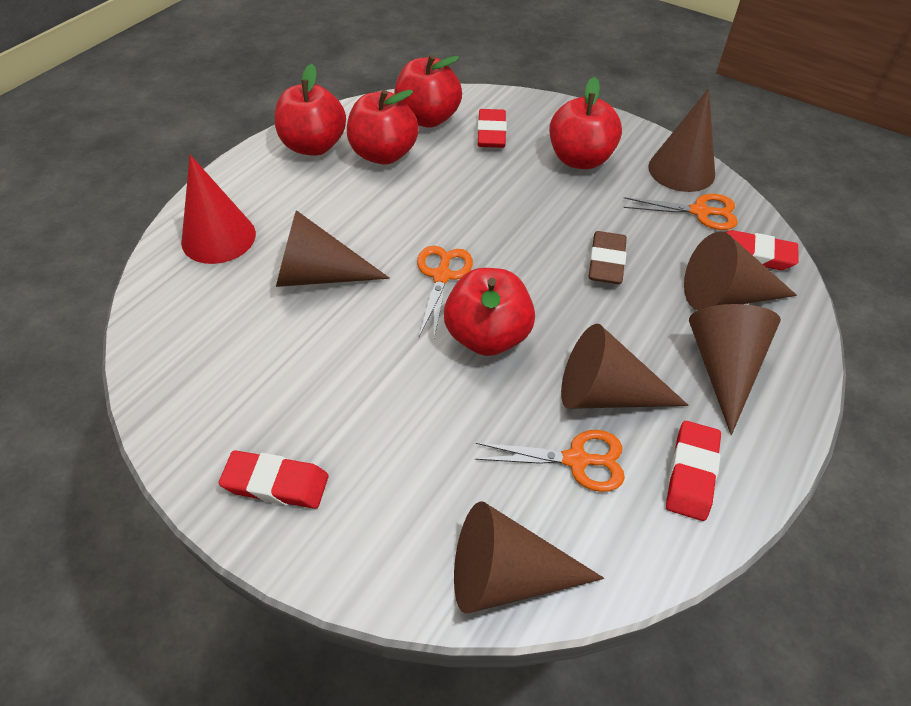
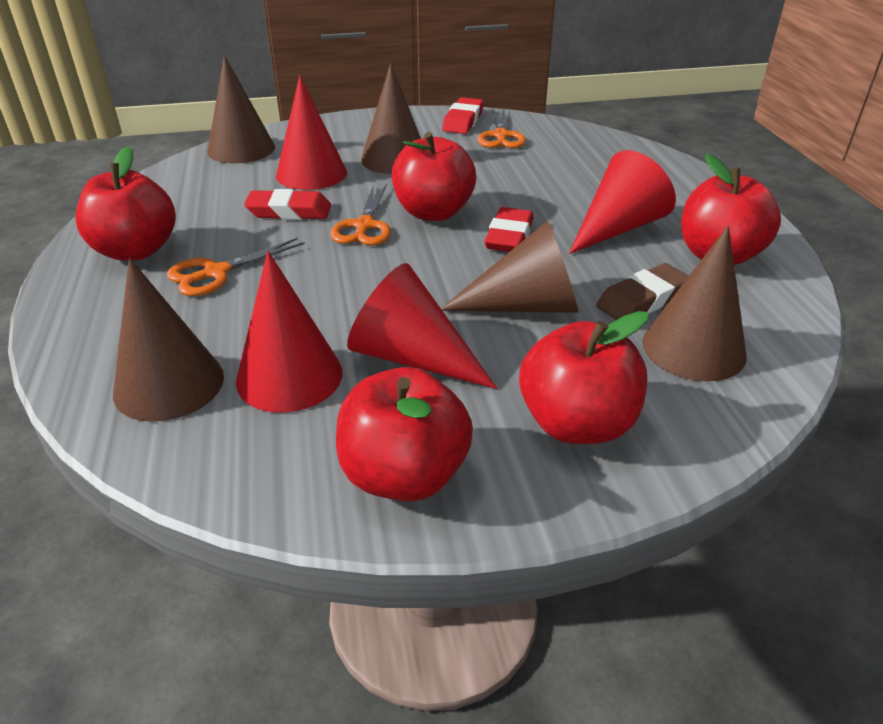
brown cone: [276,210,390,287] [454,501,604,614] [561,324,689,409] [648,88,715,192] [684,232,797,310] [689,304,781,435] = 6 -> [113,258,224,422] [207,55,275,164] [361,63,421,174] [441,221,578,313] [642,226,747,381] = 5
red cone: [181,155,256,264] = 1 -> [236,251,342,413] [276,75,347,190] [347,263,497,389] [569,150,676,254] = 4
red eraser: [219,450,329,509] [477,109,507,148] [666,421,721,521] [726,230,798,270] = 4 -> [244,189,331,220] [442,97,484,134] [484,207,534,252] = 3

